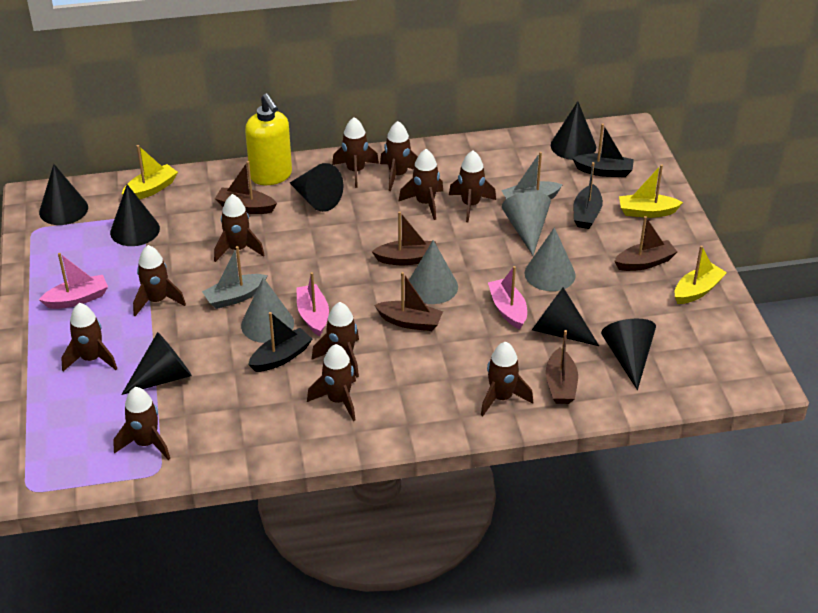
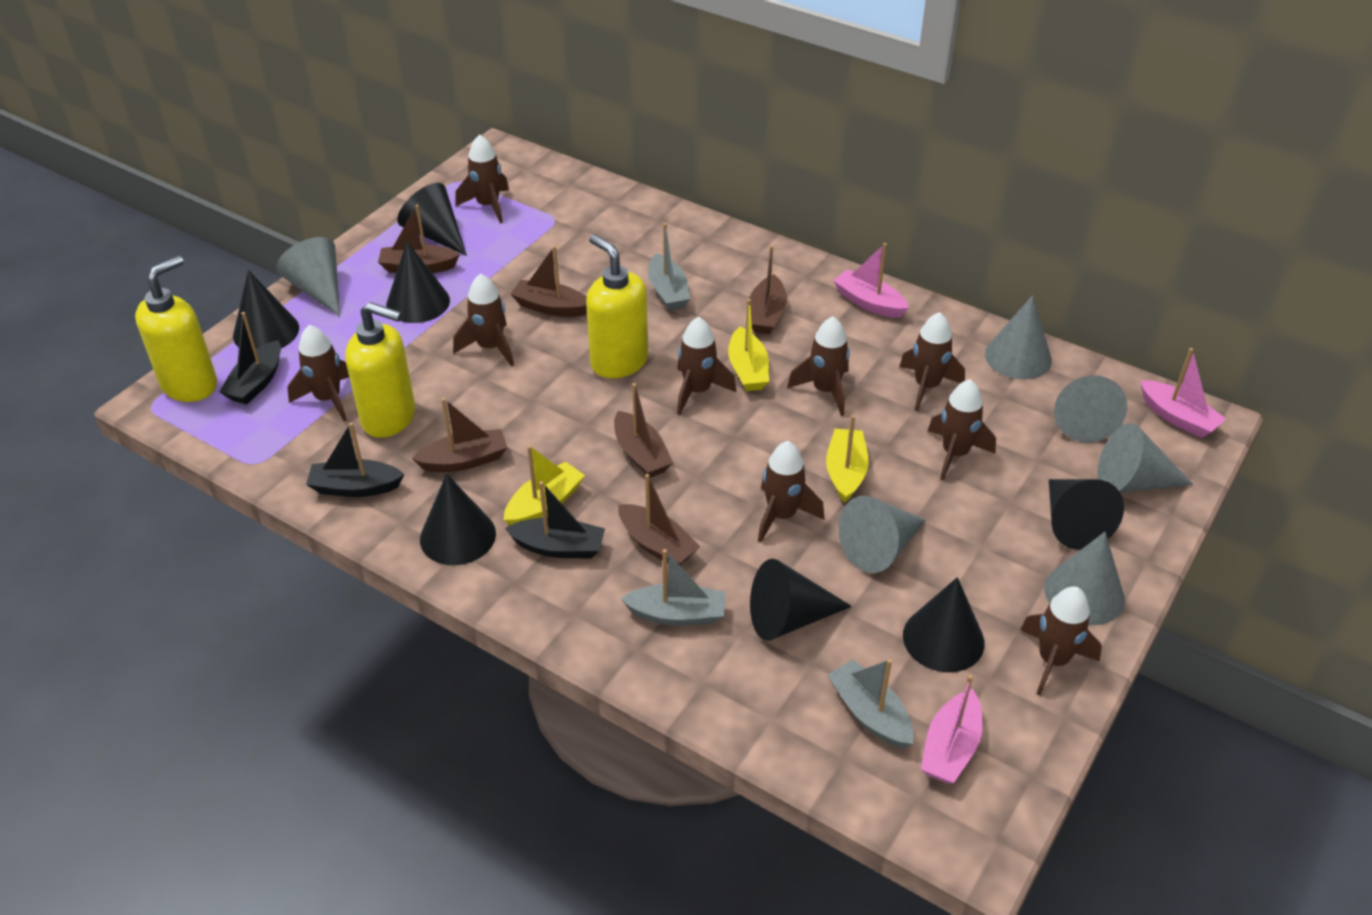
brown boat: [215,161,277,214] [371,211,436,265] [375,272,443,331] [546,330,578,404] [614,216,677,271] = 5 -> [378,204,460,273] [412,398,507,472] [510,246,587,317] [614,383,673,478] [618,474,700,565] [749,245,787,334] = 6
brown rocket: [61,303,117,371] [113,387,170,460] [133,245,186,316] [214,194,265,262] [307,344,356,421] [312,302,359,378] [332,117,379,188] [380,121,418,191] [398,149,443,220] [449,150,496,222] [481,342,533,416] = 11 -> [288,325,349,422] [453,273,514,367] [455,134,509,223] [677,317,737,415] [758,441,824,543] [787,316,850,416] [899,312,965,411] [928,379,996,481] [1020,586,1102,696] = 9
grey boat: [202,246,268,309] [501,152,563,199] = 2 -> [621,549,725,626] [648,223,690,311] [828,659,914,749] = 3
grey cone: [241,277,294,343] [409,240,458,304] [502,192,551,256] [525,227,576,291] = 4 -> [276,237,340,317] [838,496,926,573] [985,295,1052,380] [1045,532,1125,625] [1054,375,1127,442] [1097,423,1193,493] = 6
yellow soap dispenser: [245,94,292,185] = 1 -> [135,256,217,402] [345,302,415,438] [586,234,648,378] = 3

